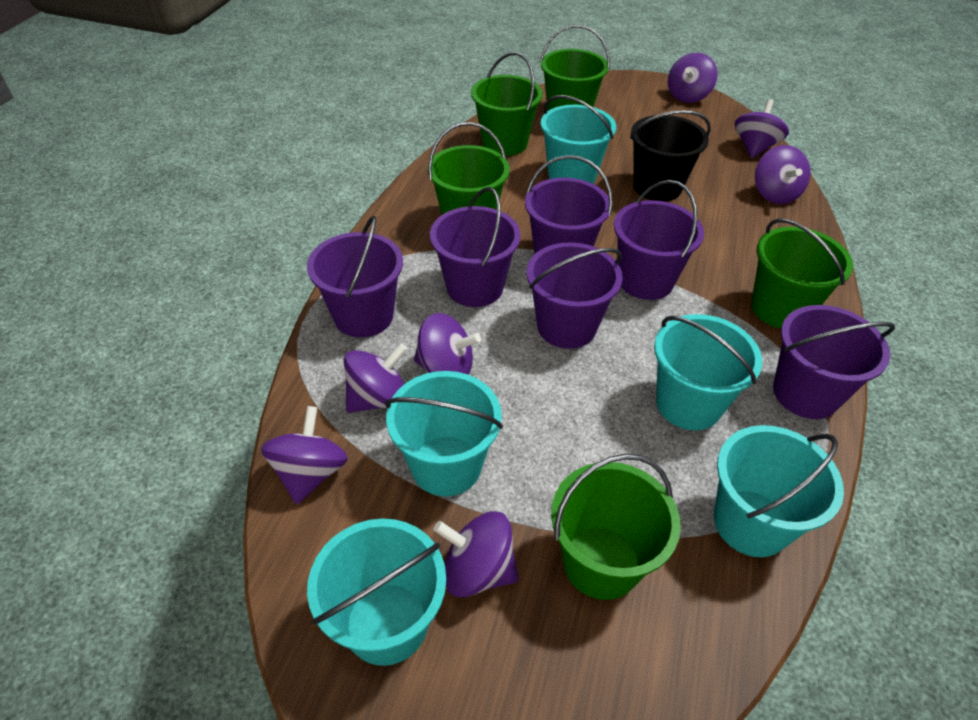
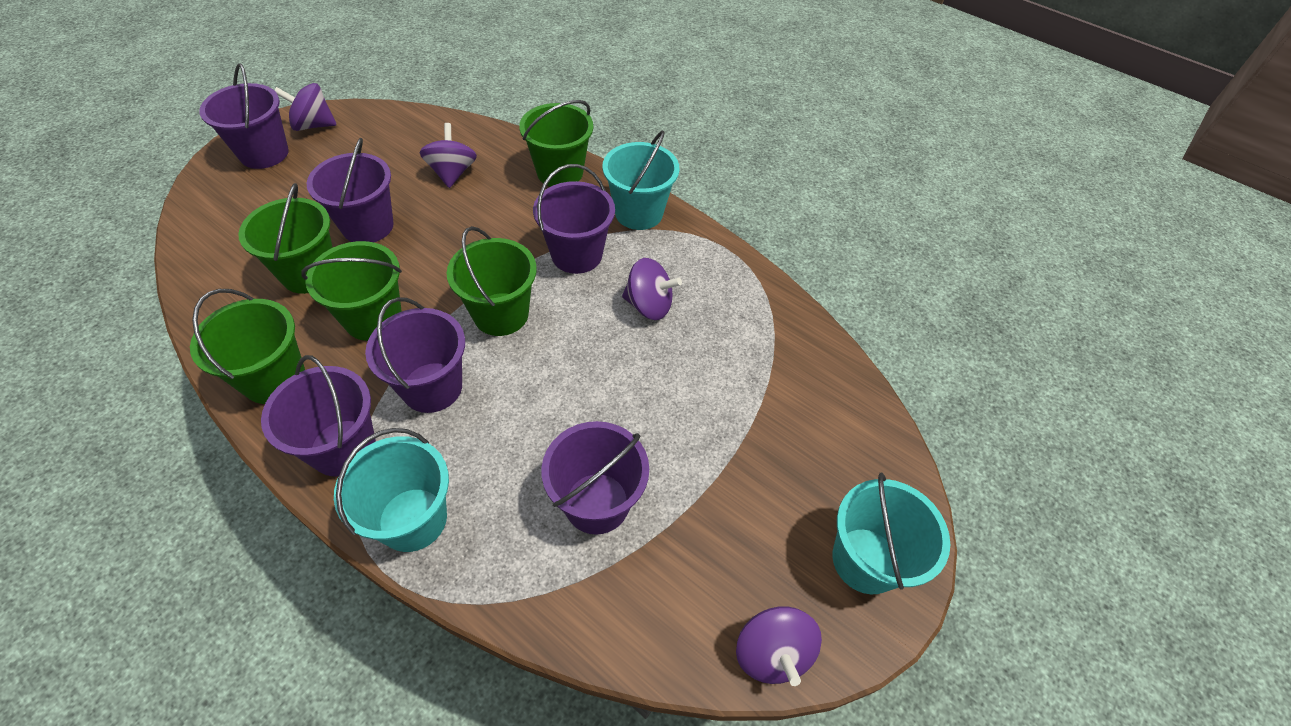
black bucket: [630,110,711,201] = 1 -> none = 0
purple spinning top: [261,406,348,504] [344,343,407,413] [414,313,481,375] [434,511,519,597] [668,53,718,103] [735,99,789,158] [755,145,810,204] = 7 -> [274,83,337,131] [420,123,477,188] [622,258,682,320] [736,606,822,686] = 4
turquoise bucket: [307,519,446,666] [385,371,503,496] [541,95,616,184] [654,314,762,430] [714,425,844,557] = 5 -> [334,428,449,552] [603,131,680,230] [832,473,950,594] = 3

